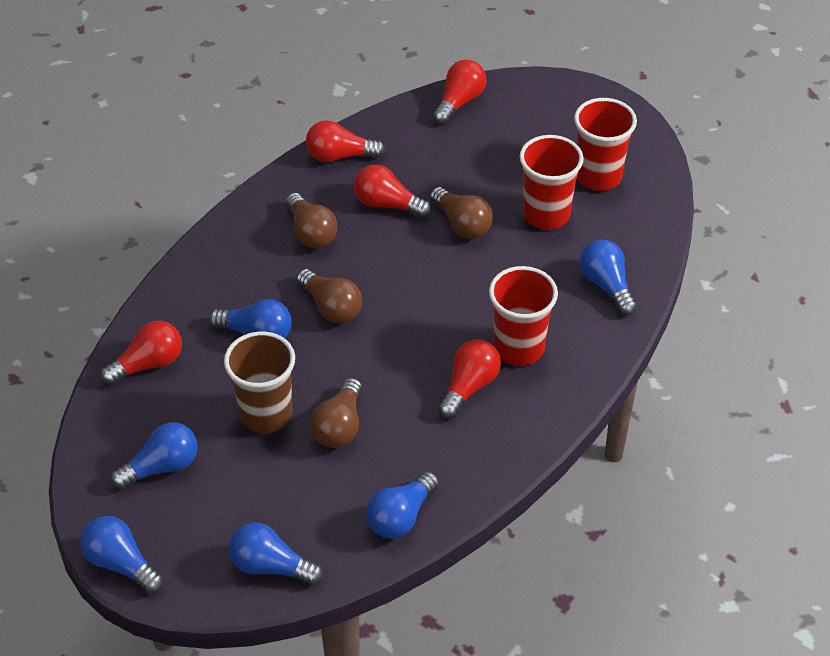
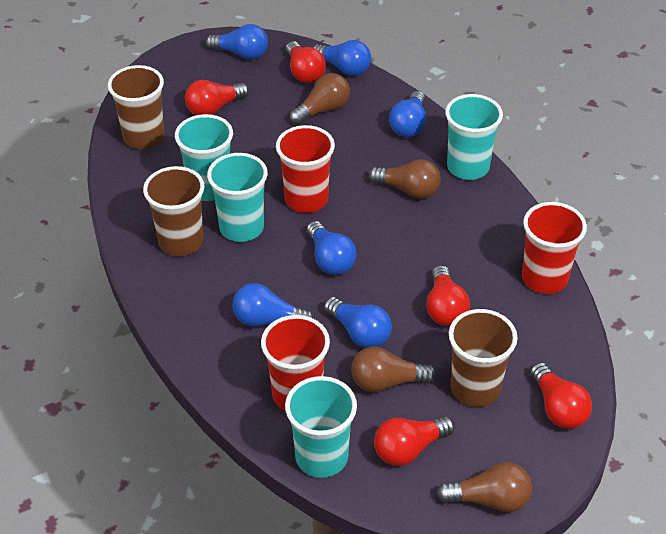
brown cup: [224,332,295,433] = 1 -> [108,65,165,149] [143,166,205,256] [449,309,518,407] = 3
turquoise cup: none = 0 -> [175,114,233,201] [207,153,268,242] [285,376,357,478] [445,94,503,180] = 4

